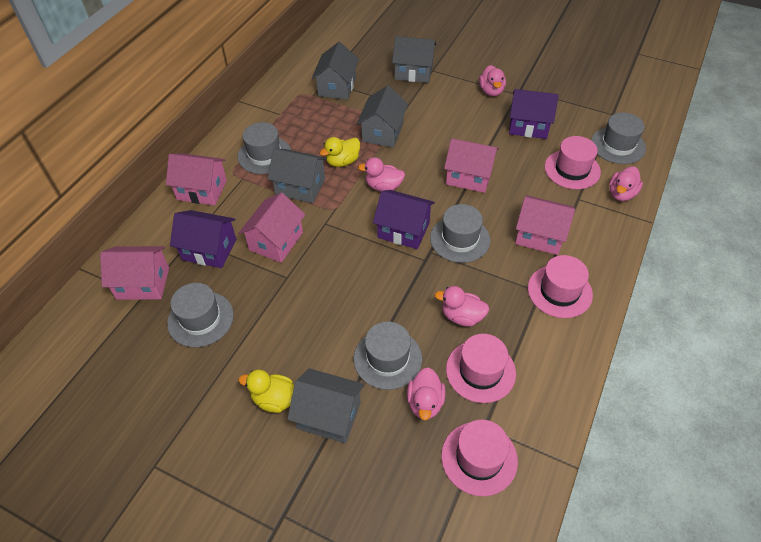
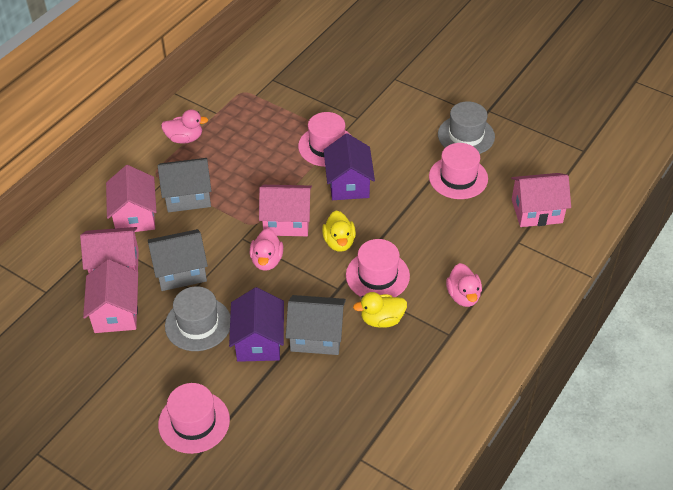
grey hat: [167,283,234,348] [238,122,291,174] [353,321,422,390] [430,204,490,263] [591,112,646,164] = 5 -> [165,286,230,351] [438,101,495,154] = 2
grey house: [268,149,327,203] [287,368,364,444] [312,42,359,100] [357,86,408,147] [392,36,436,83] = 5 -> [148,229,208,291] [158,158,211,212] [286,295,346,355] = 3
pink duck: [358,157,405,191] [407,367,446,420] [435,286,489,326] [479,65,506,96] [609,166,643,201] = 5 -> [161,110,208,144] [250,228,283,271] [446,263,482,307] = 3
purple house: [170,210,236,268] [373,190,435,249] [509,89,559,139] = 3 -> [229,287,284,362] [324,133,375,200] = 2

